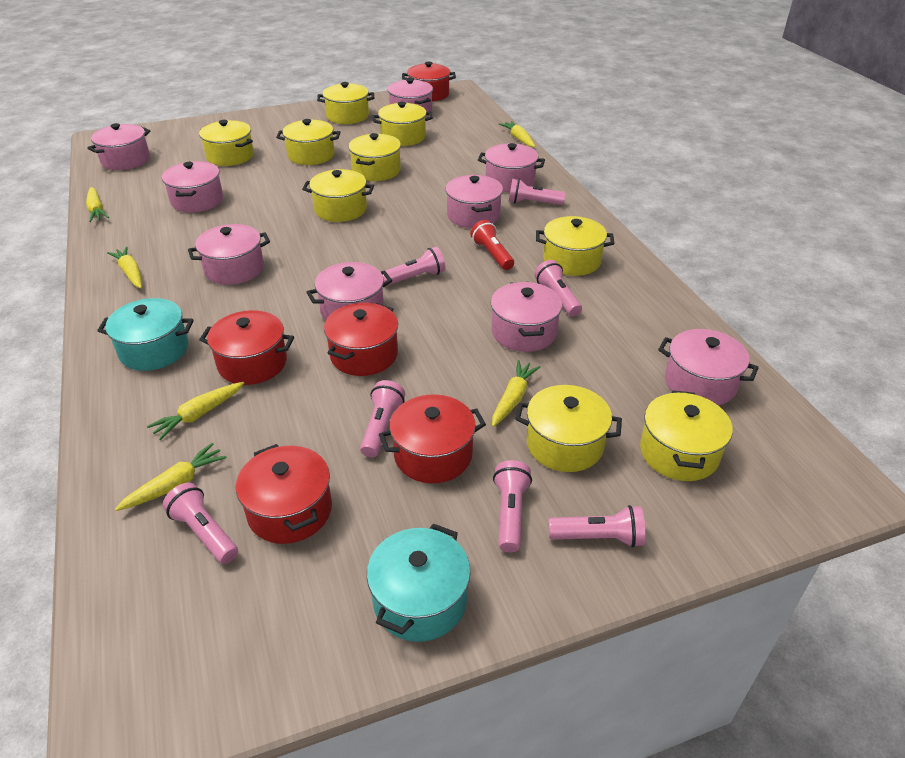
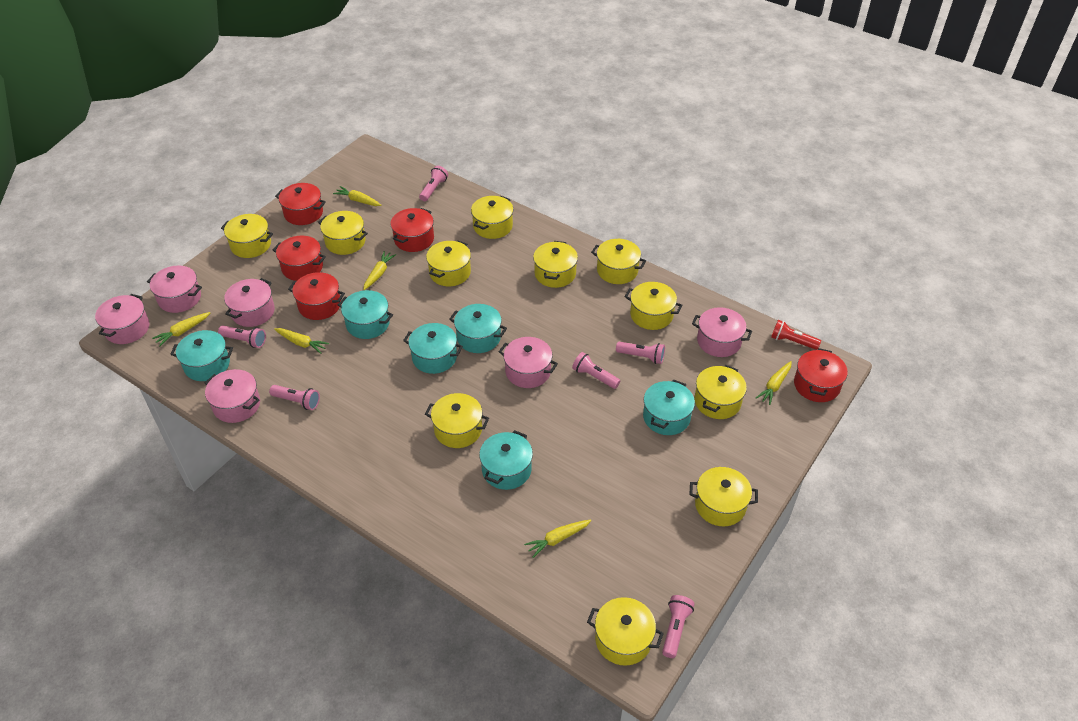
pink flashlight: [163,483,238,564] [360,380,405,458] [383,247,446,286] [493,460,532,553] [509,179,565,205] [535,260,582,316] [548,505,645,548] = 7 -> [218,325,266,348] [269,385,320,410] [419,166,448,201] [572,352,620,389] [616,342,665,364] [662,595,694,658] = 6
pink pot: [87,123,150,170] [162,161,223,213] [188,224,270,285] [306,262,392,321] [388,78,433,117] [446,175,503,228] [478,143,545,192] [491,282,562,352] [658,329,759,406] = 9 -> [95,294,149,344] [147,266,202,313] [205,369,260,423] [224,278,275,327] [499,337,558,388] [692,307,752,357] = 6
turquoise pot: [97,298,194,371] [367,523,471,642] = 2 -> [170,330,233,381] [338,290,393,339] [403,323,463,374] [449,304,507,353] [479,430,533,490] [643,379,695,435] = 6
yellow pot: [199,120,254,166] [276,119,340,165] [302,169,374,222] [317,82,374,124] [348,133,401,181] [372,102,433,146] [515,385,622,472] [536,216,615,276] [640,390,733,481] = 9 -> [221,214,273,258] [318,211,368,255] [425,393,489,448] [426,240,471,286] [471,196,513,239] [533,241,578,288] [587,597,664,666] [591,239,646,284] [625,282,683,330] [689,467,758,526] [694,365,747,419] = 11

